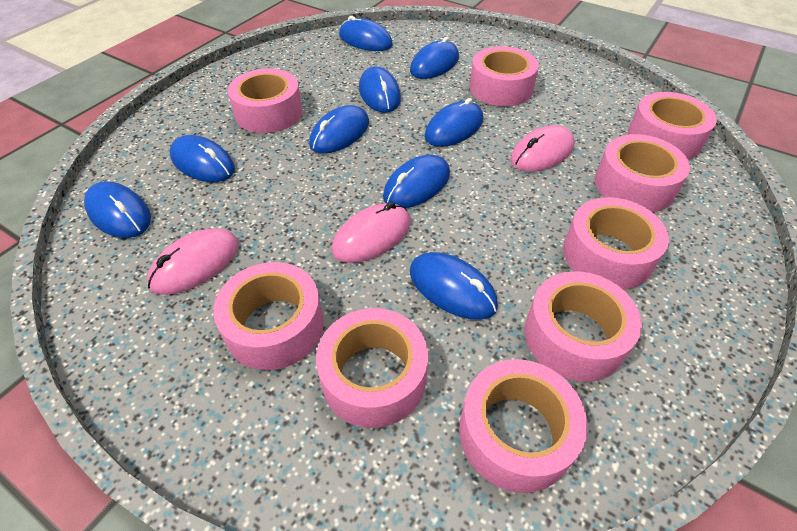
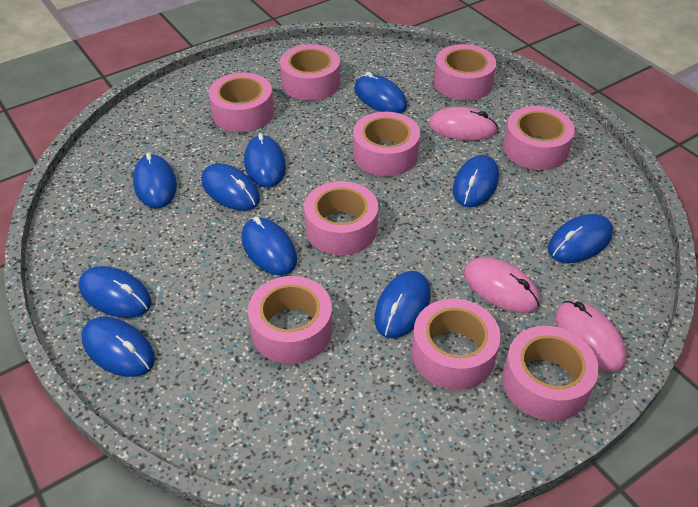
blue mouse: [84,181,151,238] [170,135,235,182] [309,105,369,153] [339,16,393,51] [359,66,401,113] [383,155,450,208] [410,37,459,79] [410,252,498,320] [424,98,483,147] = 9 -> [78,266,152,318] [81,317,155,377] [133,153,177,208] [201,163,260,211] [241,217,297,275] [244,133,286,188] [354,72,407,113] [374,271,431,338] [453,155,499,207] [548,214,613,263] = 10

